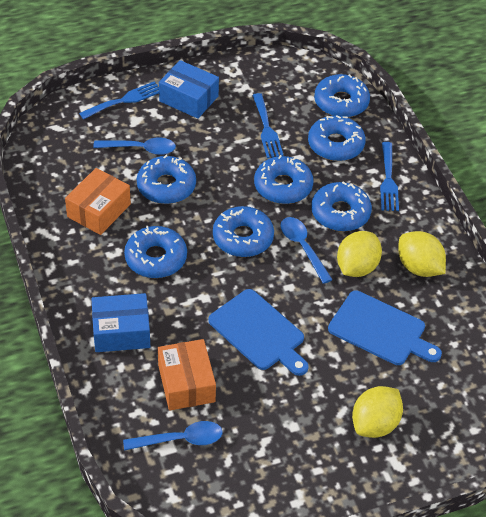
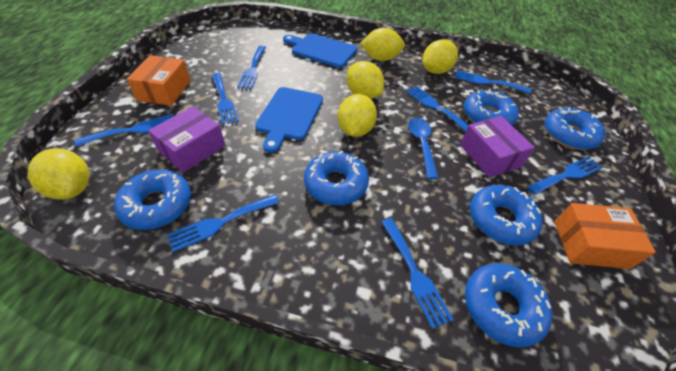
blue box: [91,293,150,352] [159,60,219,119] = 2 -> none = 0
blue donut: [124,226,187,278] [137,155,196,204] [213,206,274,257] [254,155,313,204] [308,115,366,161] [311,181,372,231] [314,74,370,117] = 7 -> [114,170,191,230] [304,151,369,205] [464,89,519,125] [465,263,553,348] [470,185,543,246] [545,107,605,150] = 6
blue fork: [79,81,159,119] [252,93,284,158] [380,142,399,211] = 3 -> [75,114,174,147] [167,194,279,252] [212,73,239,125] [237,46,266,89] [381,218,454,329] [406,86,468,132] [455,70,531,94] [527,156,603,195] = 8
blue spoon: [93,138,176,155] [123,421,223,451] [280,217,333,284] = 3 -> [408,117,438,179] = 1
purple box: none = 0 -> [148,106,225,173] [460,116,535,178] = 2
yellow lemon: [337,231,382,277] [352,386,403,438] [398,231,446,277] = 3 -> [27,148,90,200] [338,94,377,137] [346,61,384,99] [360,28,405,61] [422,40,458,74] = 5

